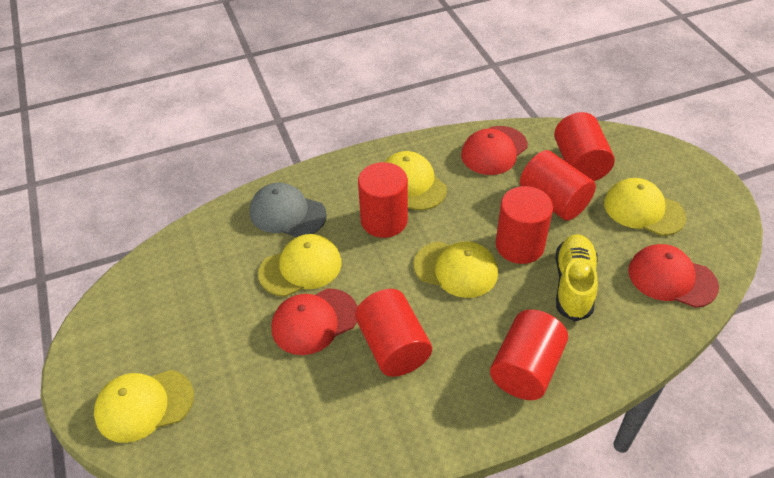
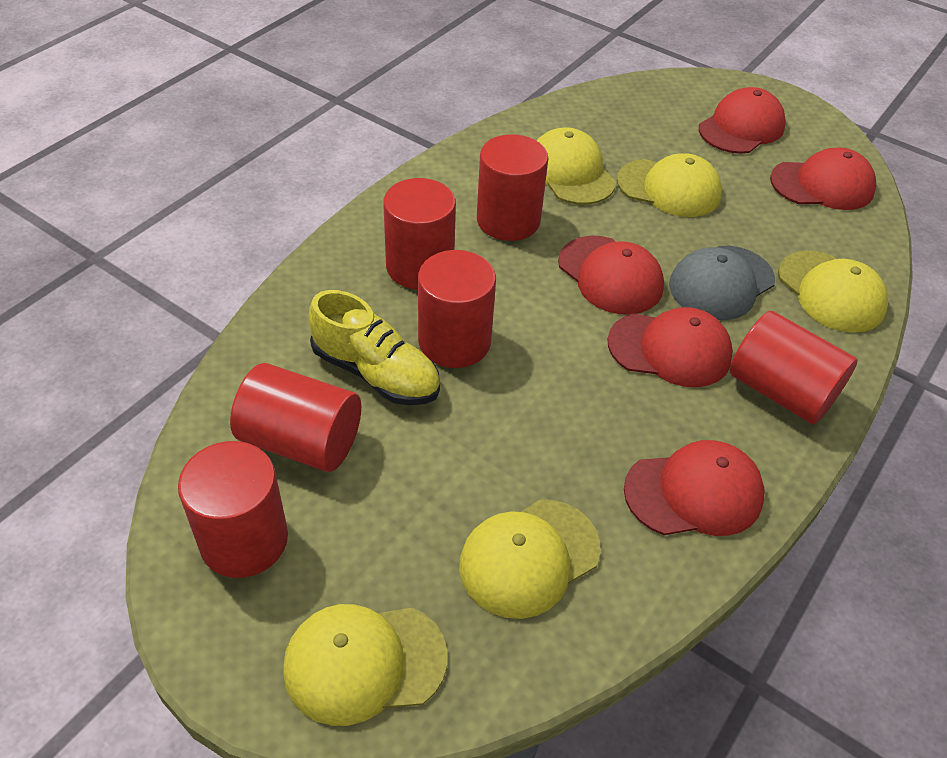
red cap: [272,288,358,355] [461,126,528,175] [628,244,719,308] = 3 -> [558,236,664,315] [608,307,733,387] [624,440,765,536] [699,87,786,154] [770,148,876,210] = 5

